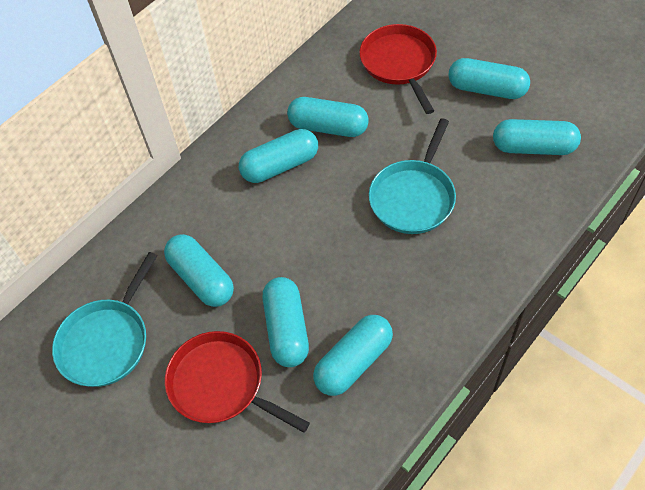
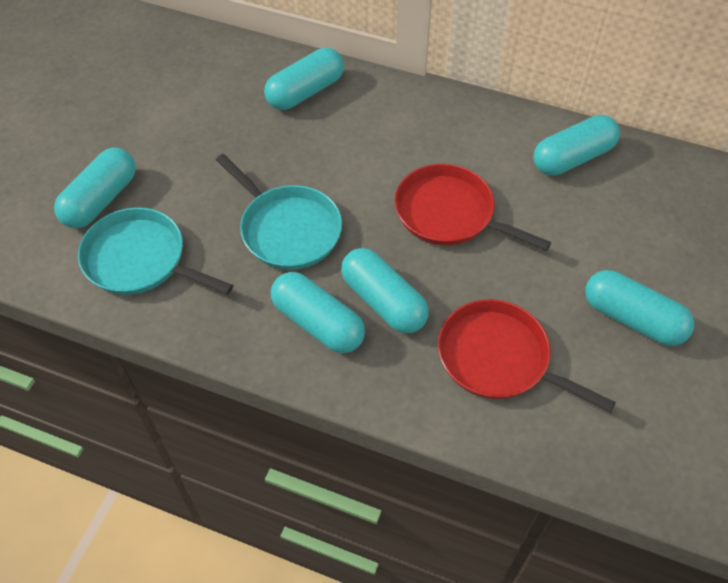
turquoise capsule: [164,234,234,307] [239,129,318,183] [263,277,309,367] [287,97,369,137] [313,315,393,396] [448,58,530,99] [493,119,581,155] = 7 -> [54,148,136,228] [264,48,344,110] [271,272,365,353] [341,248,429,333] [533,115,620,176] [586,270,694,346] = 6

